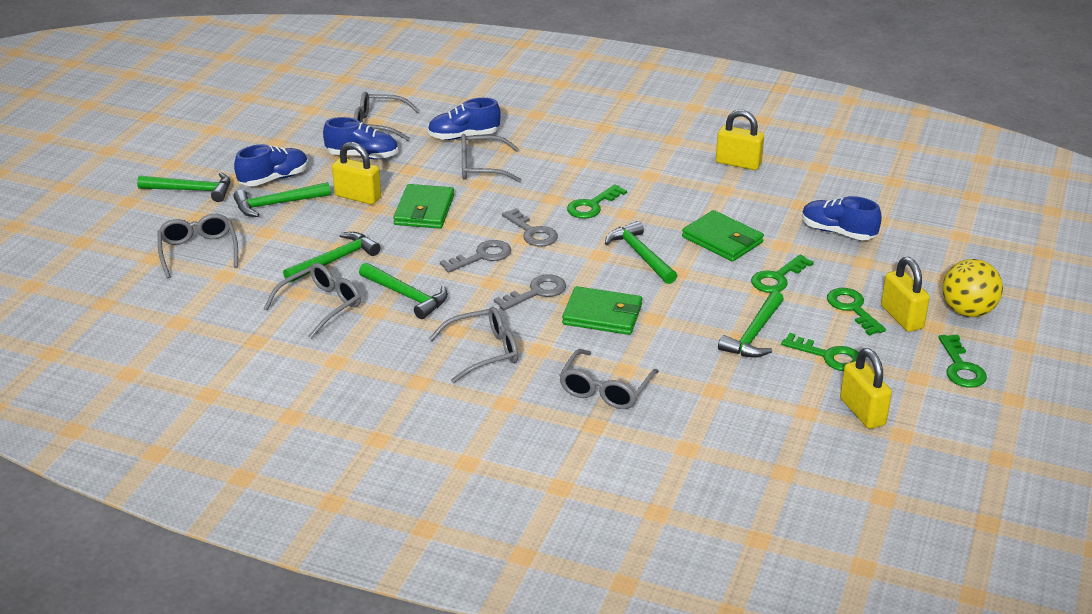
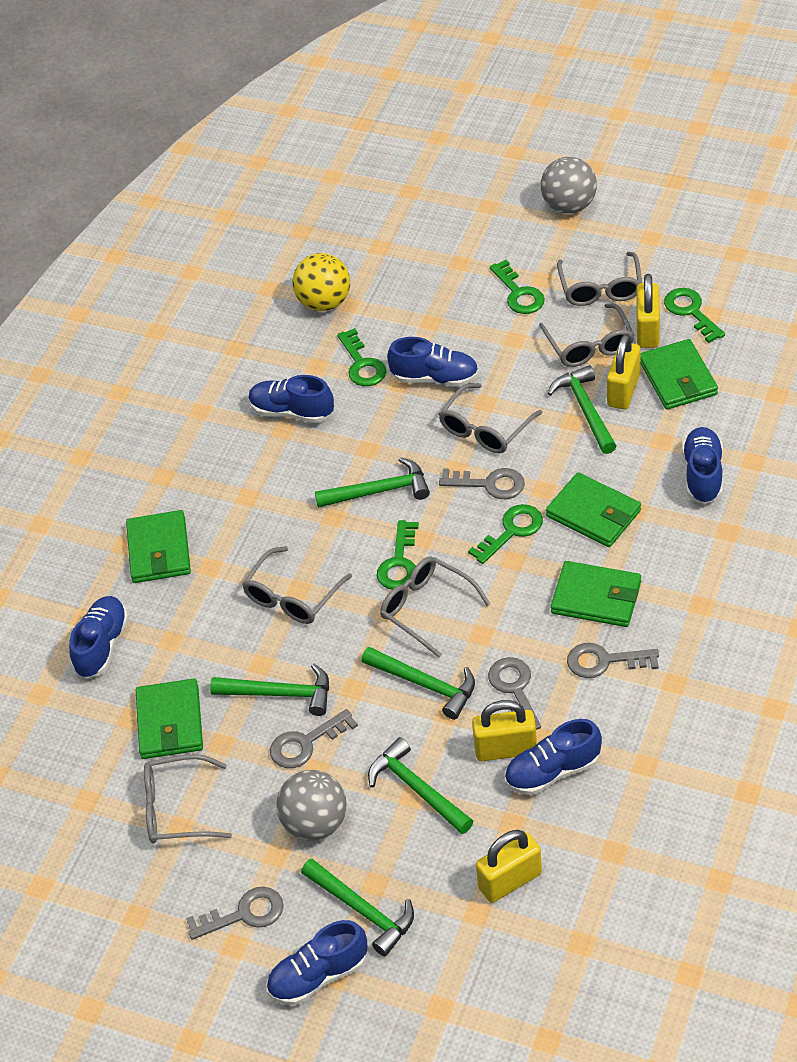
blue shoe: [234,144,308,186] [323,117,398,159] [428,98,501,140] [802,196,882,240] = 4 -> [69,596,128,678] [249,375,334,423] [266,920,367,1005] [387,337,479,387] [505,719,602,795] [682,427,723,504] = 6
green wallet: [393,184,454,229] [562,286,642,335] [682,210,764,262] = 3 -> [126,510,191,583] [136,679,203,759] [546,472,641,547] [551,561,641,627] [640,339,718,410] = 5
grey ball: none = 0 -> [276,770,347,841] [541,157,597,214] = 2
grey key: [440,240,511,273] [494,275,566,310] [502,208,558,247] = 3 -> [186,887,284,940] [270,709,358,768] [439,468,525,499] [488,657,541,730] [567,643,659,678] = 5

